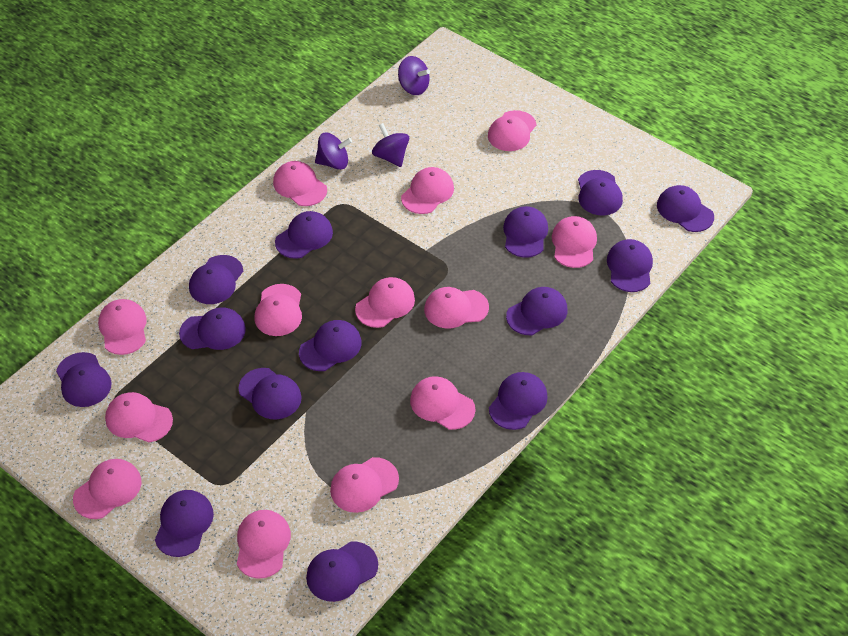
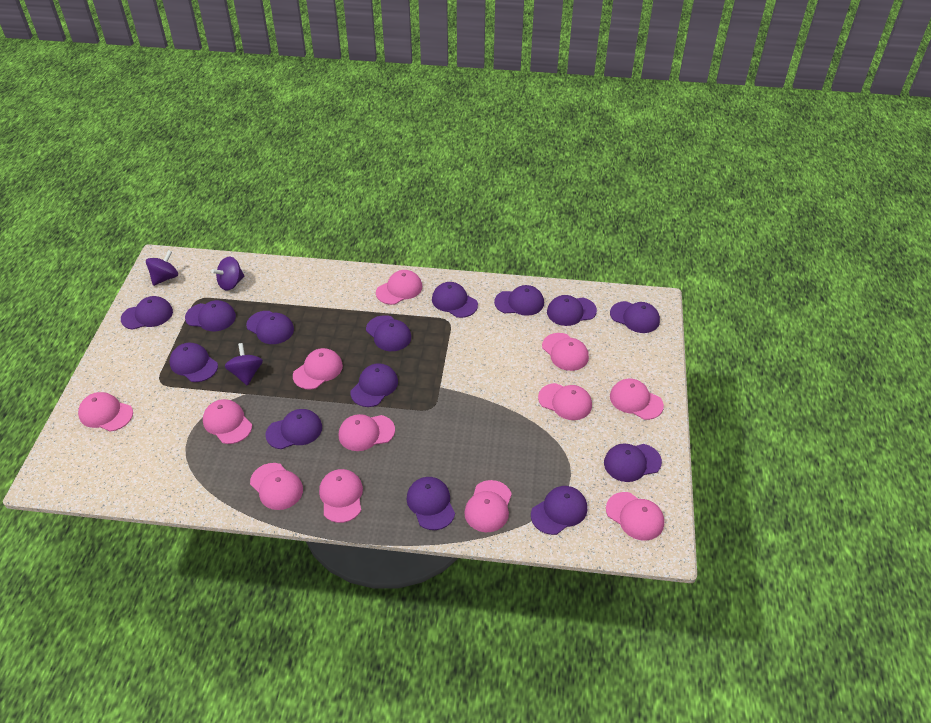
pink cap: [73,459,141,519] [98,299,147,355] [105,392,173,442] [237,510,291,579] [255,284,302,336] [273,161,327,206] [330,457,399,513] [355,277,415,328] [401,167,454,214] [410,376,475,430] [424,287,489,328] [488,110,536,151] [552,216,597,268] = 13 -> [78,392,133,431] [203,399,252,444] [250,463,303,510] [293,348,343,389] [319,469,363,523] [339,414,395,451] [376,270,422,305] [464,480,512,532] [538,383,592,420] [542,333,589,371] [606,492,664,541] [610,379,664,420] = 12

